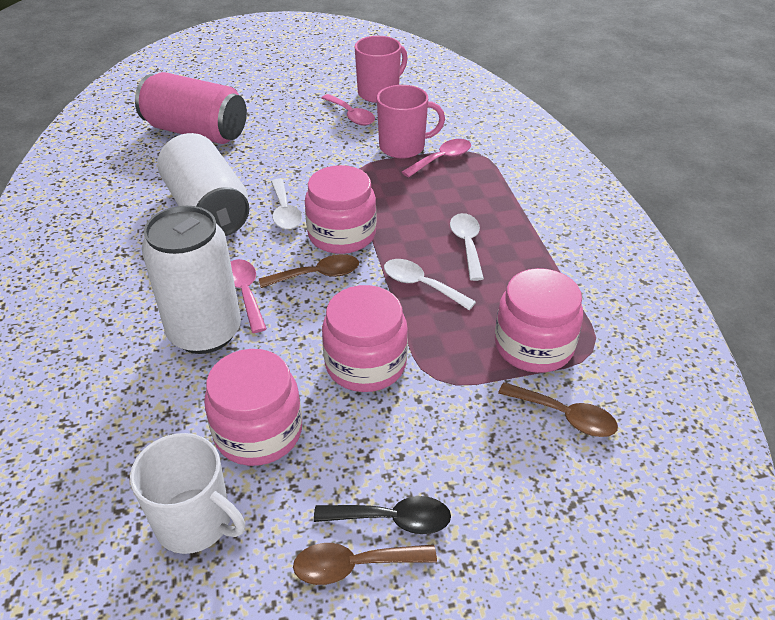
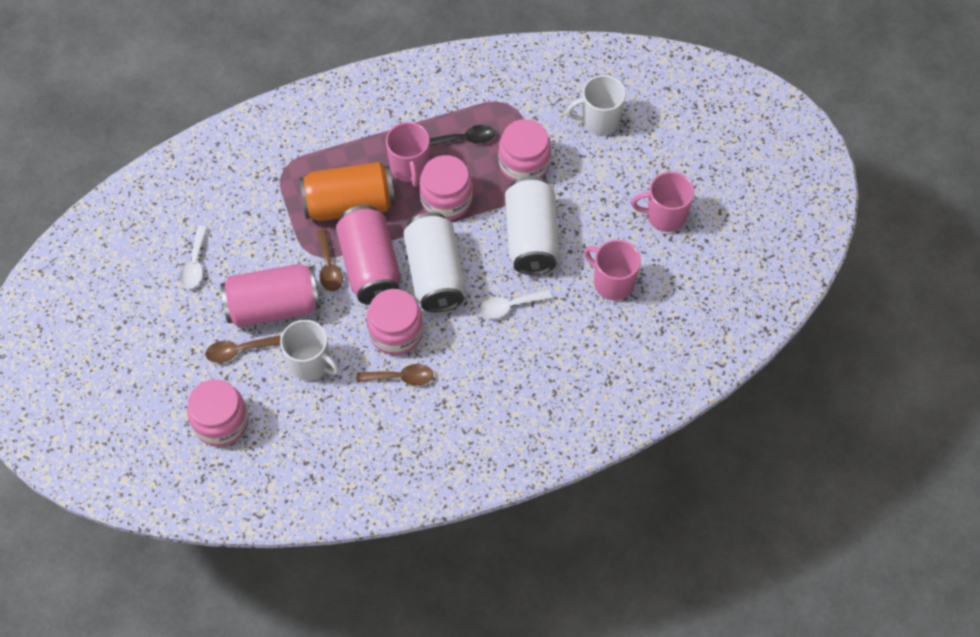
orange can: none = 0 -> [300,162,395,221] = 1
pink can: [135,72,247,144] = 1 -> [220,264,321,327] [336,205,401,305] = 2
pink mug: [355,36,408,103] [377,85,445,158] = 2 -> [386,122,430,187] [584,240,641,301] [631,172,694,232] = 3
pink spoon: [231,259,267,333] [322,94,375,126] [402,139,471,178] = 3 -> none = 0
white mug: [130,433,245,554] = 1 -> [280,320,340,381] [567,75,626,135] = 2
white spoon: [271,178,302,230] [384,259,476,310] [450,213,484,281] = 3 -> [179,226,207,289] [479,289,552,319] = 2

